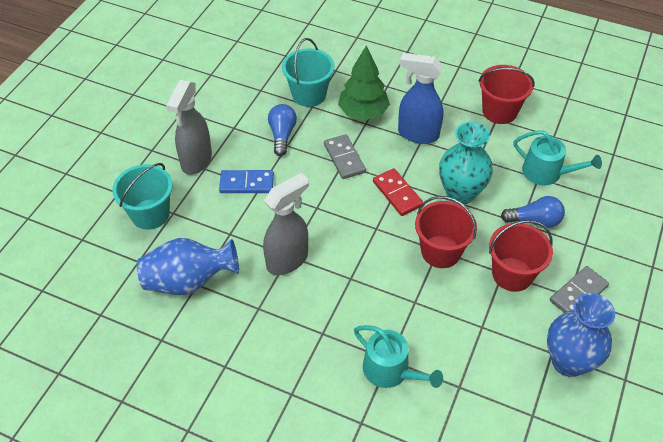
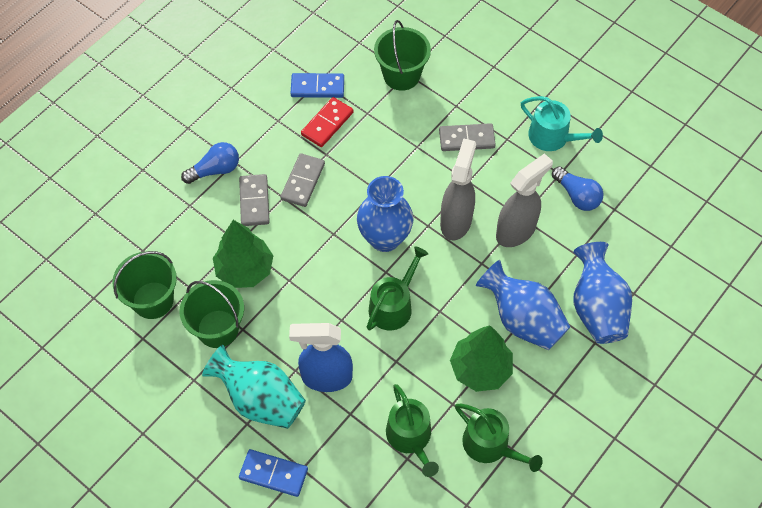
blue domino: [219,170,274,193] = 1 -> [239,449,308,497] [291,73,344,98] = 2
blue vase: [137,238,239,295] [547,293,615,377] = 2 -> [357,176,413,252] [476,260,570,350] [573,242,632,344] = 3
green bucket: none = 0 -> [112,251,177,319] [180,280,244,348] [374,20,431,91] = 3
green tree: [338,45,390,120] = 1 -> [213,220,274,288] [450,325,513,392] = 2
green watering can: none = 0 -> [367,246,428,331] [386,384,439,477] [455,404,543,472] = 3
grey domino: [324,134,366,179] [550,266,609,313] = 2 -> [239,174,270,226] [280,153,325,207] [439,123,496,151] = 3
red bucket: [415,196,477,268] [478,65,535,124] [489,220,553,292] = 3 -> none = 0
turquoise bucket: [112,163,173,230] [282,38,334,107] = 2 -> none = 0
turquoise watering can: [354,325,443,388] [514,130,602,185] = 2 -> [521,96,603,151] = 1

